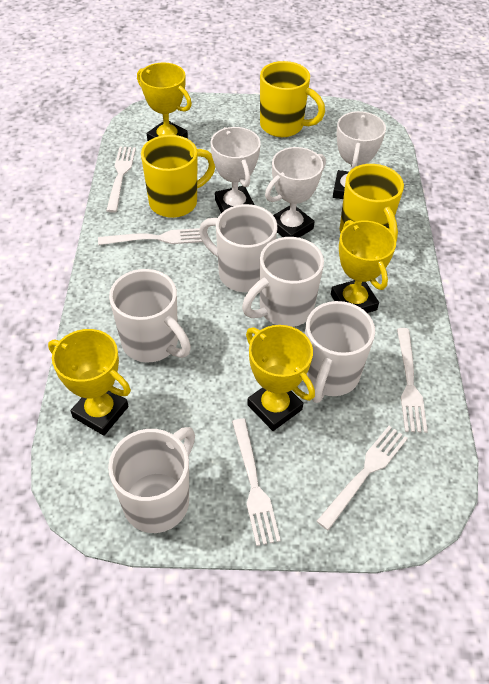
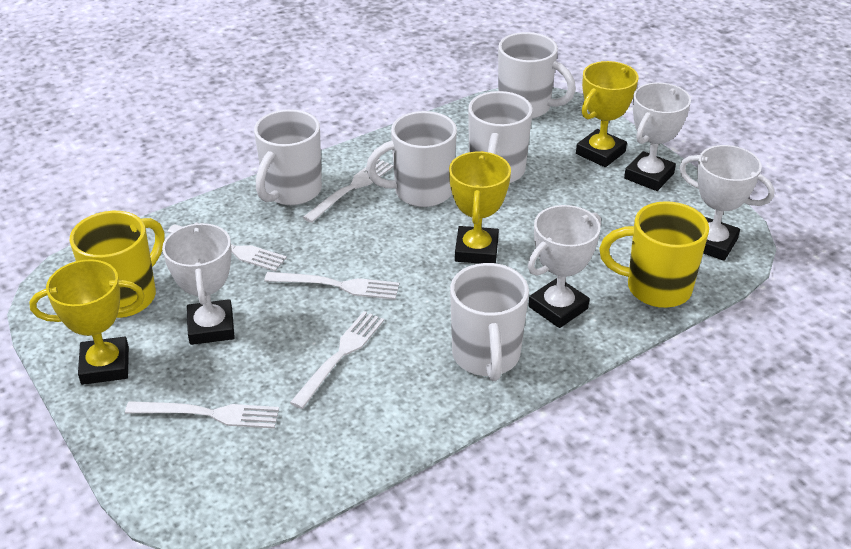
white trophy: [211,127,261,213] [265,147,326,238] [333,111,386,199] = 3 -> [162,223,235,345] [528,205,601,328] [624,82,691,191] [679,145,775,261] = 4
yellow mug: [141,135,215,218] [260,61,325,137] [340,164,404,241] = 3 -> [70,211,165,318] [599,201,709,308] = 2
yellow trophy: [48,329,131,436] [137,62,192,141] [246,325,315,431] [331,220,396,313] = 4 -> [29,259,145,385] [449,151,511,264] [576,61,638,167] = 3

